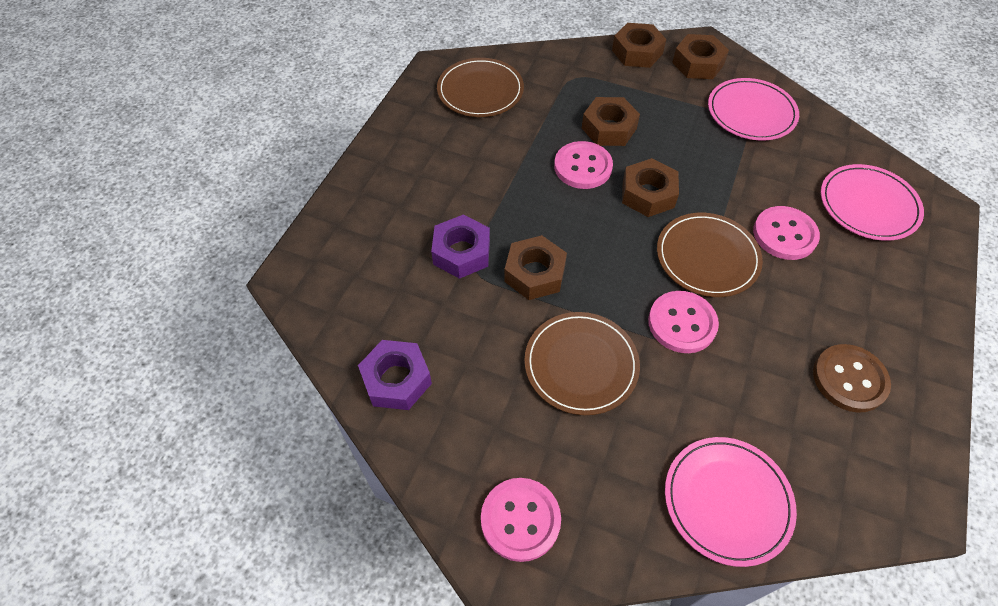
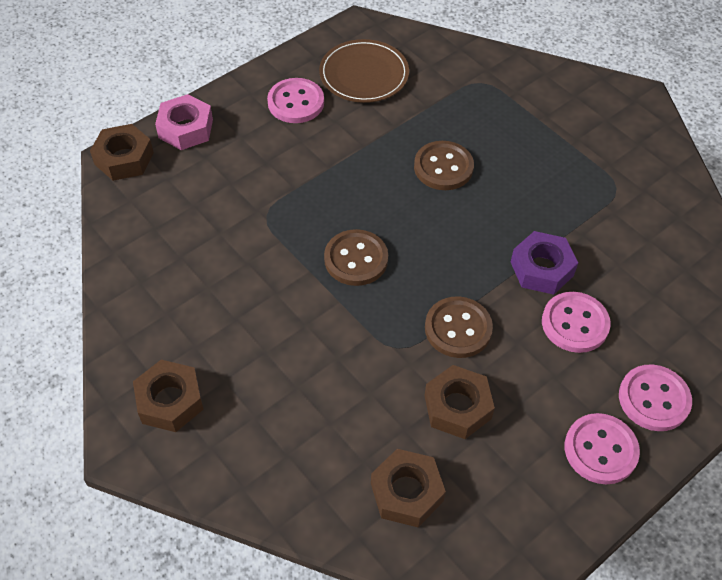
brown button: [813,344,891,413] = 1 -> [324,229,388,286] [414,141,474,190] [425,297,493,358] = 3
brown nut: [504,235,567,300] [582,97,640,146] [612,23,666,68] [622,158,679,217] [672,34,729,79] = 5 -> [90,124,154,181] [133,360,204,432] [371,449,446,527] [424,365,495,439] = 4
brown plate: [437,58,524,117] [524,312,640,415] [657,213,763,297] = 3 -> [319,39,409,103] = 1
pink nut: none = 0 -> [155,94,213,150] = 1
pink plate: [665,437,797,567] [708,78,799,141] [821,164,924,241] = 3 -> none = 0
purple nut: [358,340,432,410] [431,215,490,279] = 2 -> [511,231,578,295] = 1

